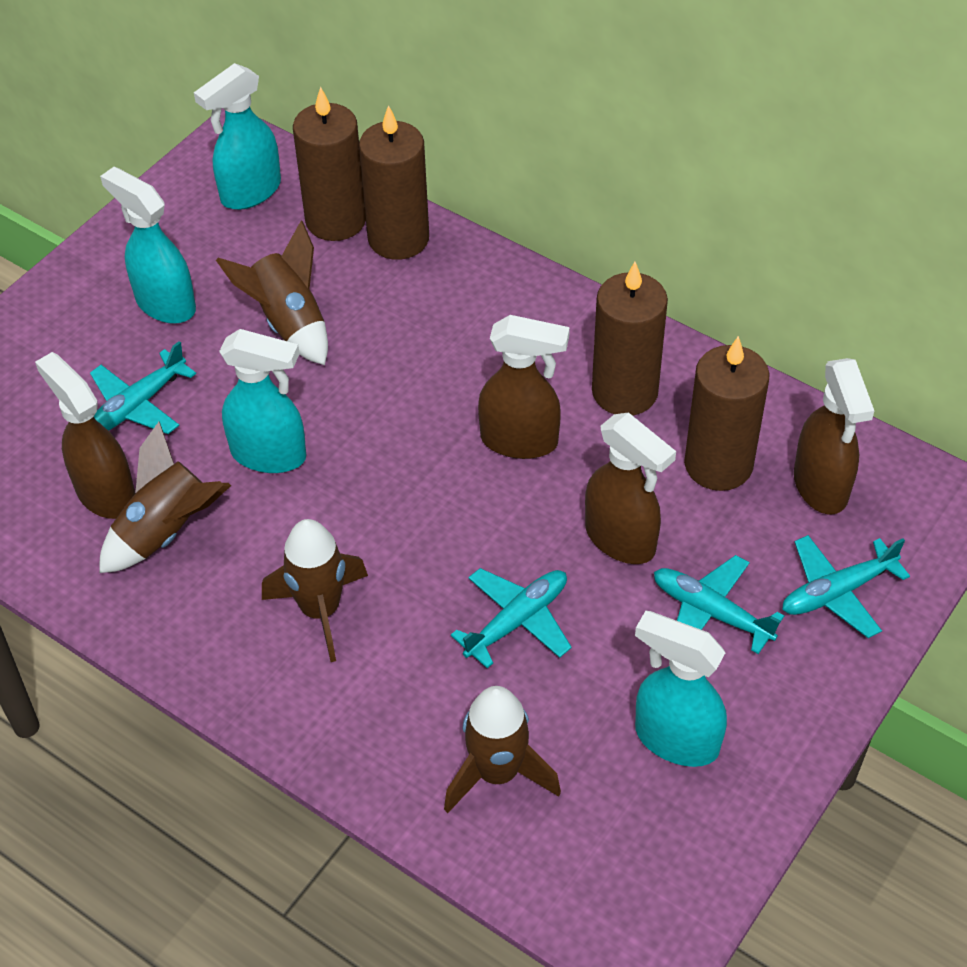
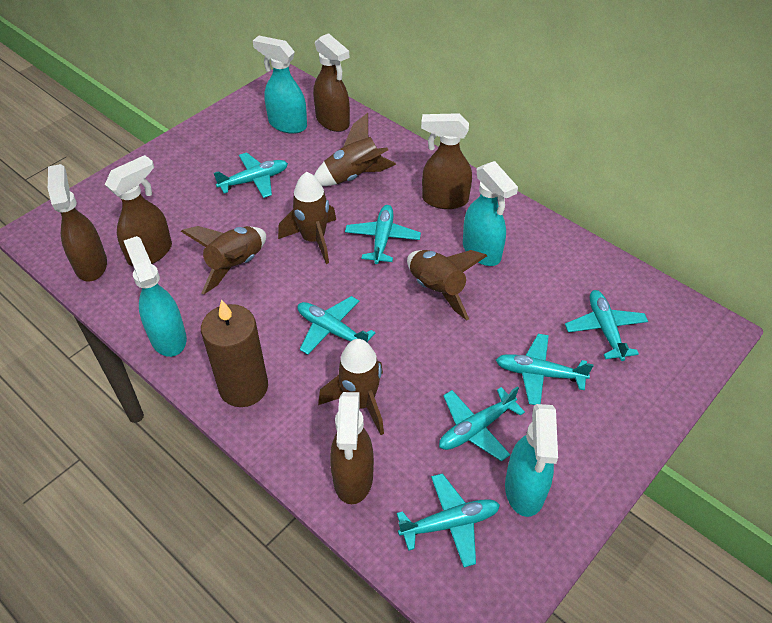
brown candle: [293,87,366,241] [359,105,429,260] [592,262,668,416] [684,336,770,491] = 4 -> [201,299,268,407] = 1
brown rocket: [99,422,231,573] [216,221,328,365] [262,519,368,662] [444,686,561,813] = 4 -> [181,226,266,295] [278,172,336,264] [314,113,396,186] [318,339,384,435] [407,250,487,320] = 5
brown spray bottle: [35,352,135,519] [478,315,570,459] [585,412,676,564] [794,358,874,514] = 4 -> [48,164,107,282] [105,155,172,266] [313,33,350,132] [330,392,374,504] [421,113,472,209] = 5
turquoise plane: [90,341,196,434] [451,568,572,668] [654,555,784,654] [782,535,910,638] = 4 -> [214,152,288,198] [298,296,375,355] [345,205,421,264] [397,473,500,568] [439,386,525,461] [496,334,594,405] [565,290,648,361] = 7

